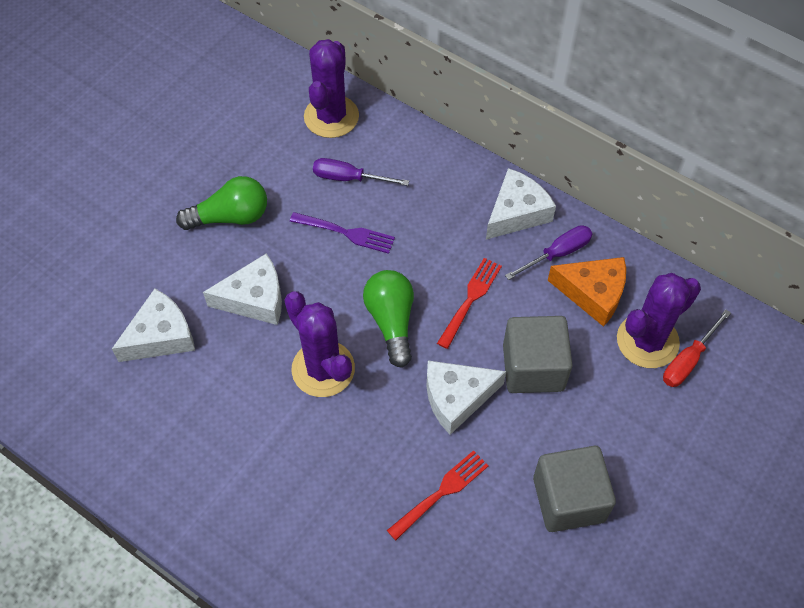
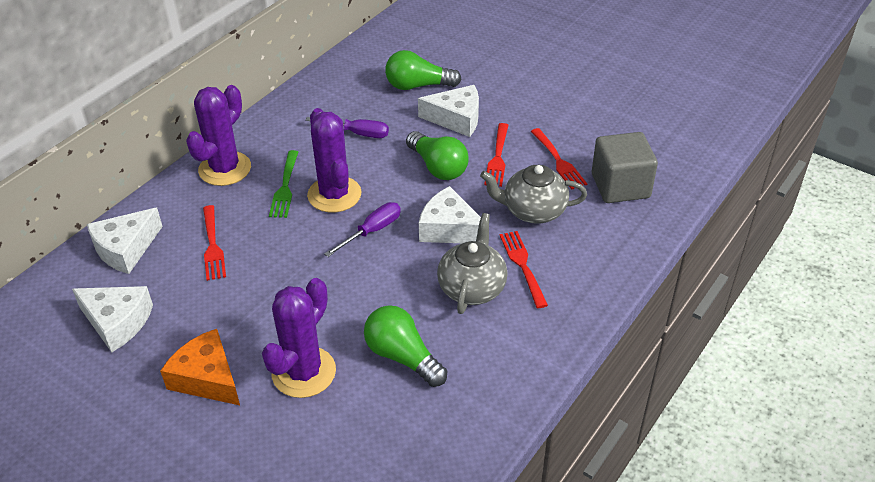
green fork: none = 0 -> [269,150,298,218] = 1
green light bulb: [176,176,267,230] [363,270,414,368] = 2 -> [364,305,447,387] [385,50,462,90] [406,131,469,180] = 3
grey cube: [503,316,573,393] [533,446,616,532] = 2 -> [592,132,658,203] = 1
grey teapot: none = 0 -> [437,213,508,314] [480,165,587,224] = 2
purple fork: [290,212,395,254] = 1 -> none = 0
red fork: [387,450,489,540] [437,258,502,349] = 2 -> [203,205,226,281] [484,123,508,187] [500,231,548,308] [531,128,587,189] = 4
red screwdriver: [663,310,731,387] = 1 -> none = 0

